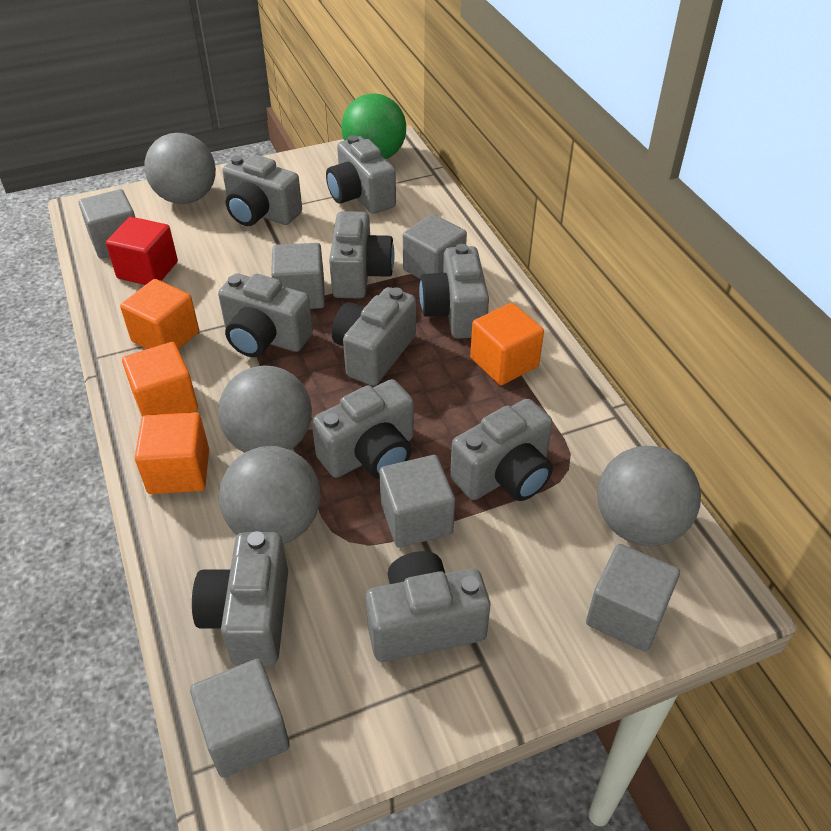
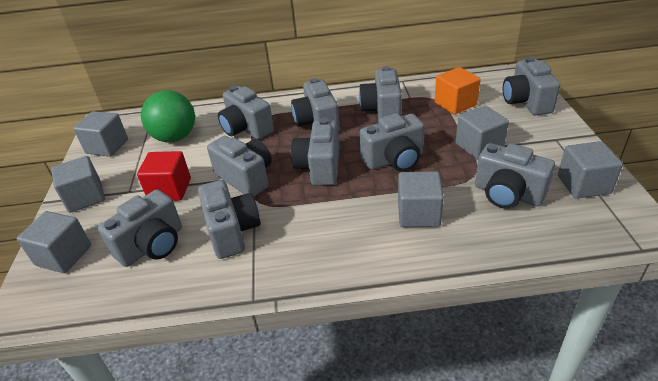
grey ball: [144,133,216,204] [218,365,312,453] [219,446,320,544] [597,446,701,546] = 4 -> none = 0
orange cube: [120,279,199,349] [122,342,198,417] [135,412,209,494] [470,303,544,385] = 4 -> [434,67,481,114] = 1

